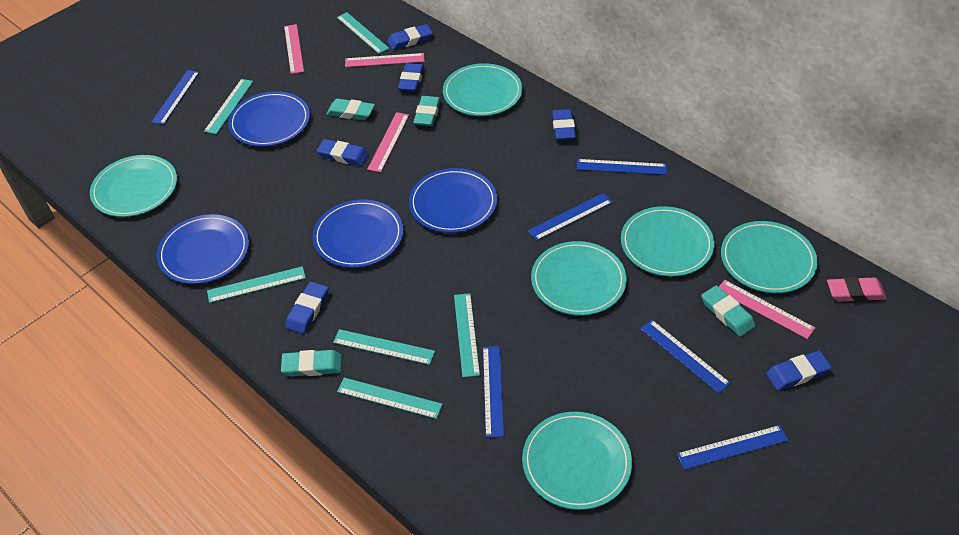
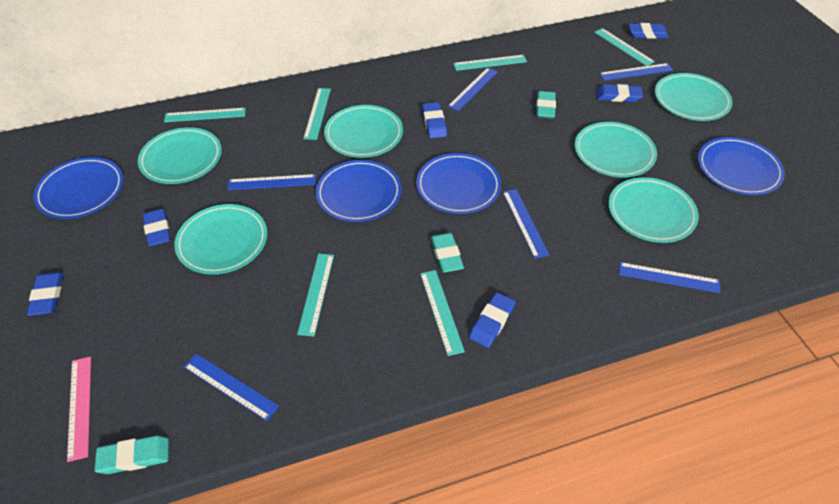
pink eraser: [827,277,886,302] = 1 -> none = 0
pink ruler: [284,24,304,74] [345,53,425,67] [367,112,409,172] [719,280,815,339] = 4 -> [67,357,91,462] = 1
turquoise eraser: [281,350,342,377] [326,98,375,120] [413,96,441,126] [701,285,755,337] = 4 -> [95,436,169,474] [430,233,464,272] [536,91,556,119] = 3

